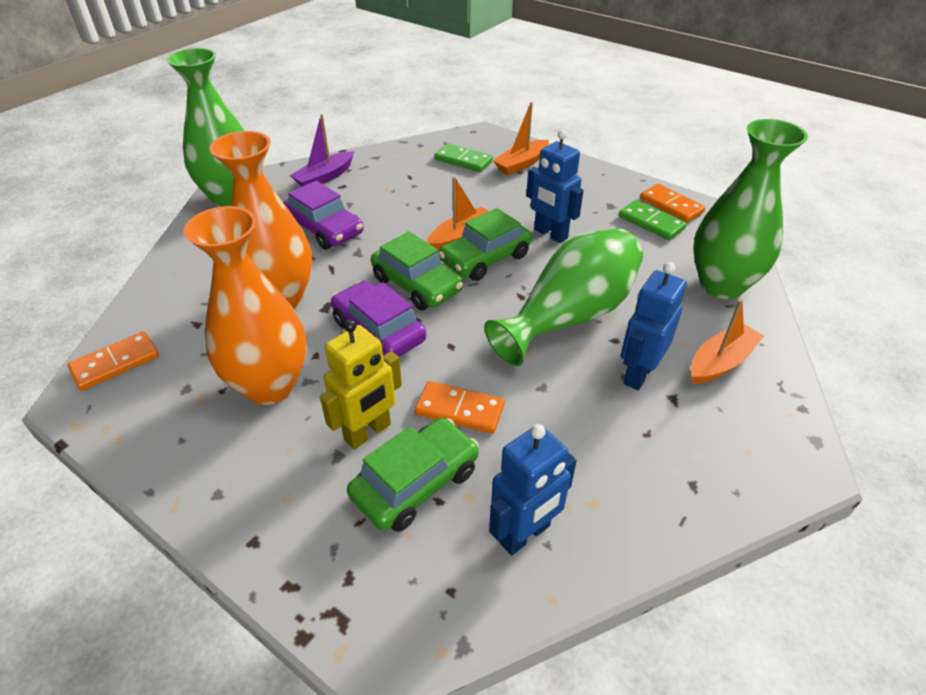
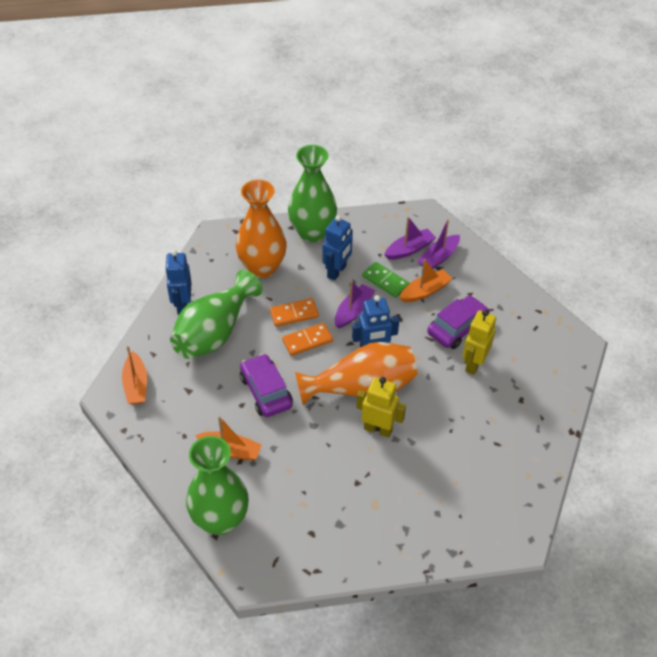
green car: [347,418,479,532] [371,231,463,310] [439,208,532,281] = 3 -> none = 0
green domino: [434,143,493,172] [619,200,687,240] = 2 -> [362,262,410,298] = 1
orange domino: [68,331,159,391] [415,381,505,434] [640,184,705,223] = 3 -> [270,298,319,327] [282,323,333,356] = 2
purple boat: [290,114,354,187] = 1 -> [335,280,375,328] [384,217,436,260] [417,219,460,269] = 3
yellow robot: [320,319,402,449] = 1 -> [356,377,406,438] [462,310,496,375] = 2

